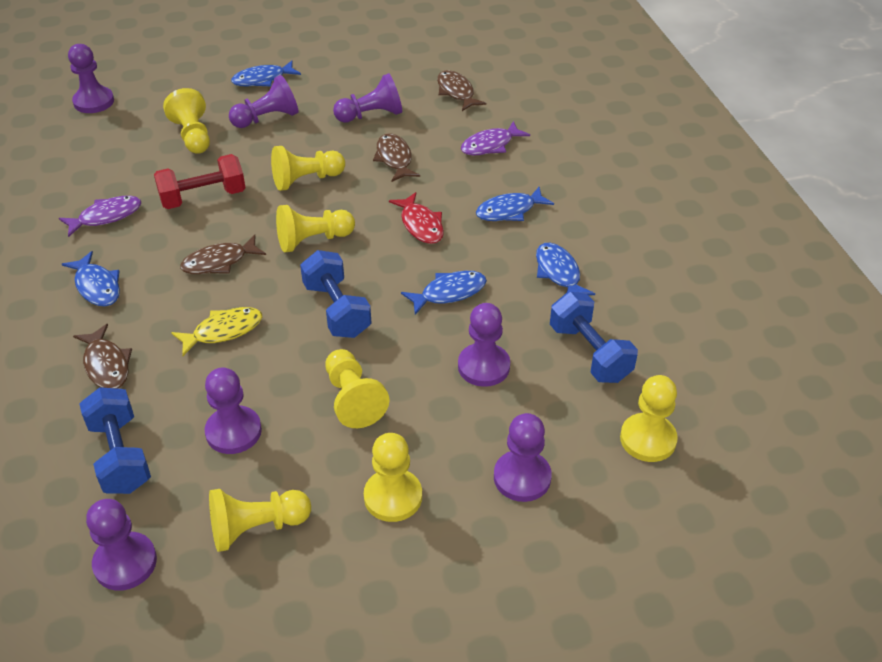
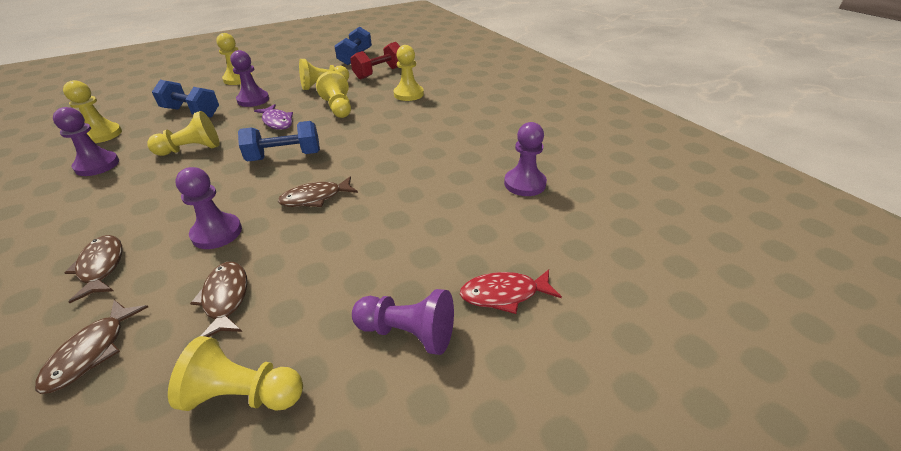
blue fish: [62,251,120,306] [231,61,301,86] [401,271,487,315] [476,187,554,221] [536,243,595,295] = 5 -> none = 0
purple fish: [59,196,141,237] [461,121,530,155] = 2 -> [254,104,293,130] = 1
purple pawn: [68,44,114,113] [86,499,157,591] [204,367,262,454] [229,75,299,128] [333,73,402,123] [458,303,510,387] [494,413,552,502] = 7 -> [53,107,119,176] [175,167,242,249] [230,50,269,107] [352,289,454,355] [504,122,547,196] = 5
yellow fish: [171,307,262,356] = 1 -> none = 0

